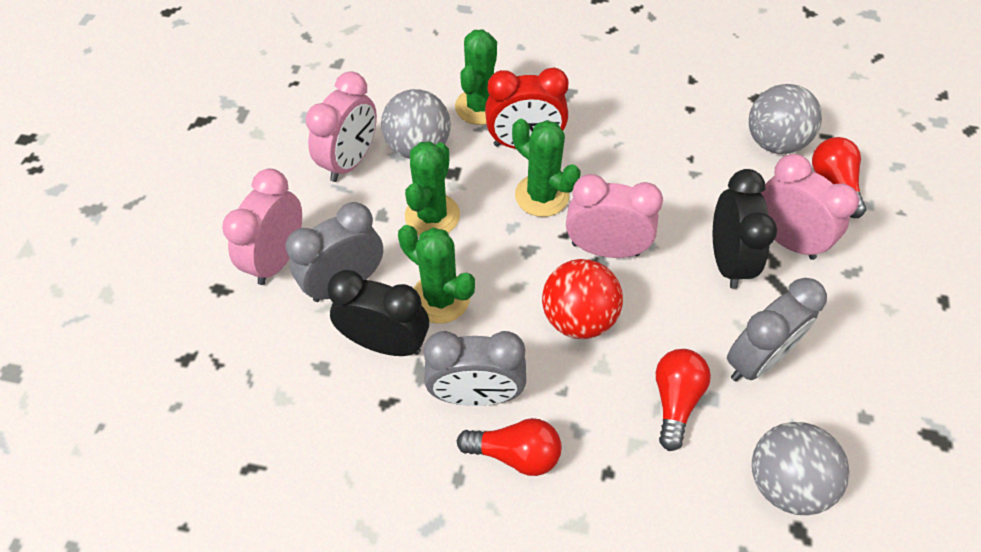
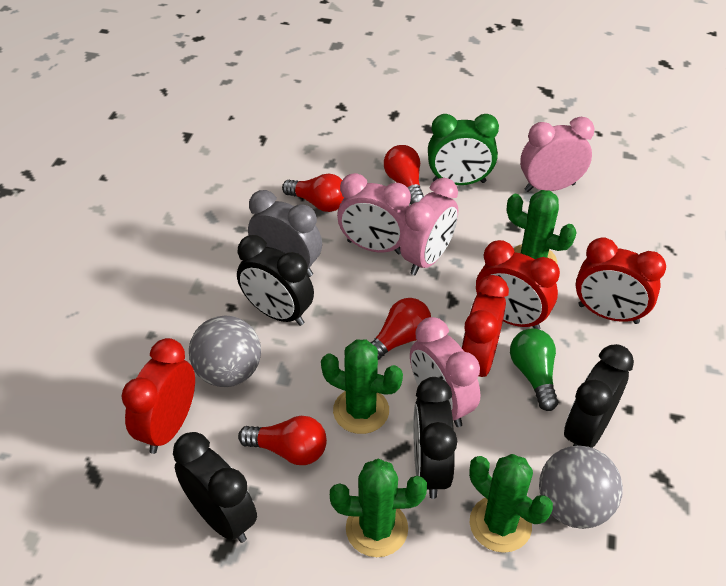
black clock: [327,270,429,356] [713,169,777,289] = 2 -> [173,432,257,543] [237,235,314,326] [413,377,457,499] [564,344,634,448] = 4
green clock: none = 0 -> [428,114,499,185] = 1
green light bulb: none = 0 -> [510,328,558,411] = 1
grey ball: [381,89,451,159] [749,84,822,154] [752,422,850,516] = 3 -> [189,316,261,387] [539,446,623,529] = 2
grey clock: [286,202,383,302] [424,331,526,406] [727,278,827,381] = 3 -> [248,190,322,277] = 1
red ball: [542,259,623,339] = 1 -> none = 0
red clock: [485,67,569,149] = 1 -> [121,338,195,454] [461,275,509,377] [476,240,560,329] [576,237,666,324] = 4
red light bulb: [457,418,561,476] [656,349,711,451] [812,137,866,218] = 3 -> [238,416,327,465] [282,174,344,212] [371,298,431,360] [384,145,424,204] = 4

